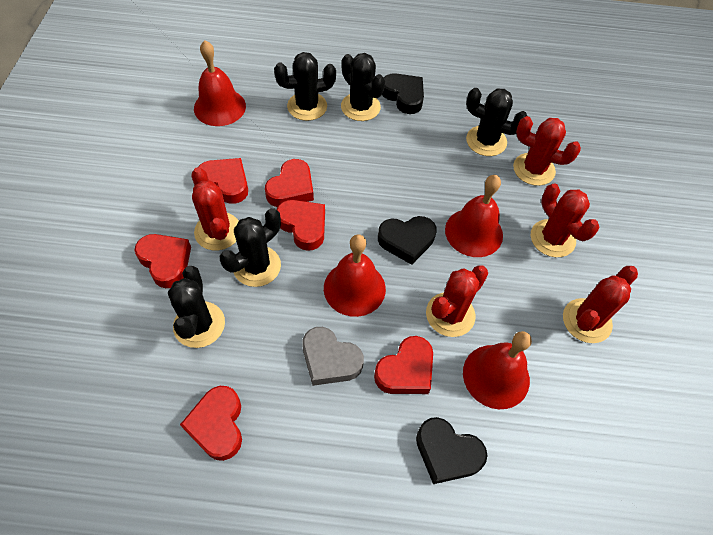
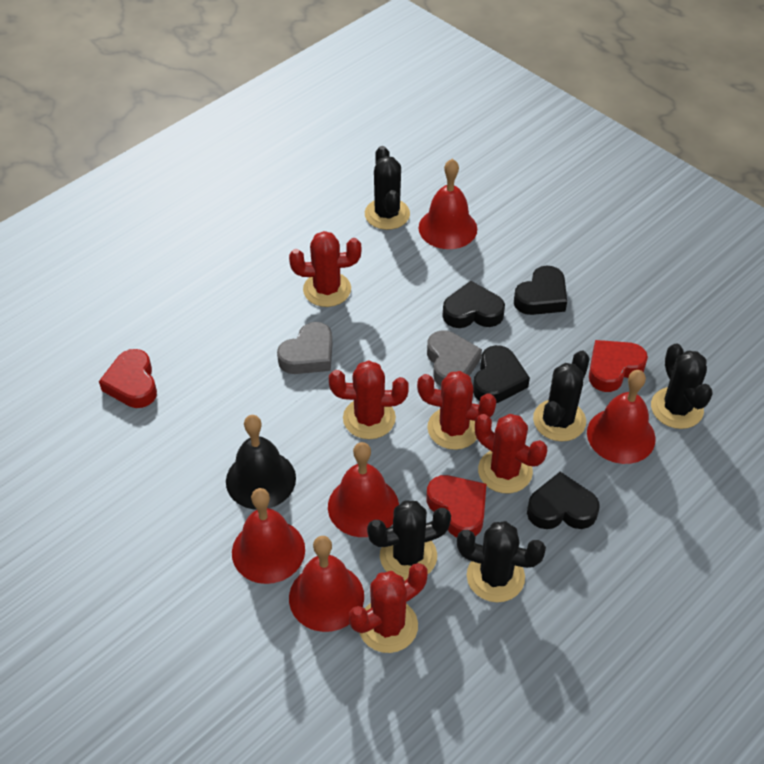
black bell: none = 0 -> [226,415,296,510] = 1
black heart: [378,216,436,265] [382,73,424,114] [416,417,487,484] = 3 -> [442,281,505,328] [473,345,530,403] [514,265,567,315] [527,472,600,529] = 4
grey heart: [302,327,364,386] = 1 -> [277,322,332,374] [427,331,482,386] = 2
red bell: [194,40,246,126] [324,234,386,317] [445,175,503,257] [463,331,532,409] = 4 -> [232,488,305,584] [289,536,364,632] [328,442,399,537] [419,159,477,249] [587,370,656,464] = 5
red heart: [135,234,191,288] [180,386,242,461] [198,158,248,204] [265,159,314,207] [276,200,325,251] [374,336,433,394] = 6 -> [99,349,157,408] [427,475,486,537] [589,340,648,392] = 3

